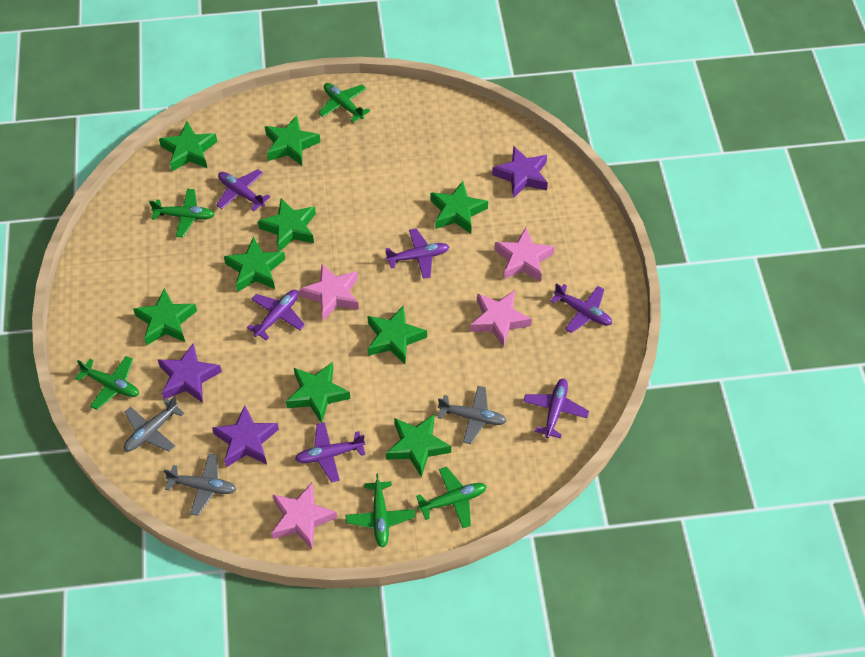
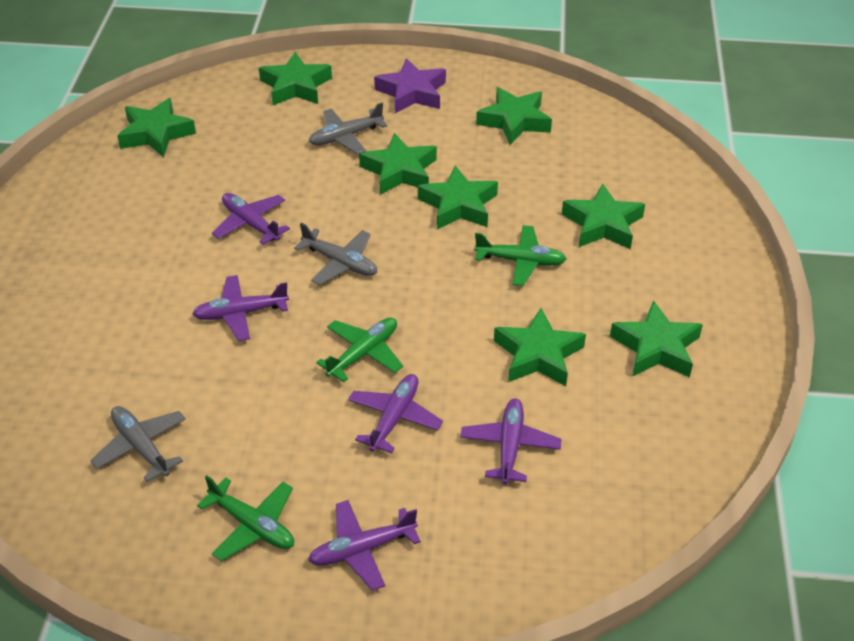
green plane: [75,356,139,410] [149,189,215,237] [318,83,370,123] [346,473,415,548] [416,467,487,528] = 5 -> [197,475,294,561] [316,318,403,382] [474,225,566,286] = 3
green star: [133,288,197,345] [159,122,217,171] [224,237,285,292] [258,198,316,252] [265,116,320,166] [286,362,350,423] [367,305,427,364] [386,414,451,477] [431,181,488,234] = 9 -> [117,98,196,158] [259,52,332,105] [359,133,437,195] [418,166,498,229] [476,87,552,145] [494,308,586,386] [562,184,645,249] [610,300,703,377] = 8
pink star: [271,483,337,549] [300,264,359,320] [470,290,532,348] [494,228,555,282] = 4 -> none = 0
purple plane: [216,169,270,211] [247,290,305,340] [295,422,365,483] [386,228,449,279] [523,379,589,438] [550,283,612,333] = 6 -> [192,275,289,341] [212,193,290,245] [308,500,421,591] [348,374,443,453] [460,398,562,484] = 5
purple star: [158,344,222,403] [212,405,279,467] [492,146,548,198] = 3 -> [374,58,446,113] = 1

